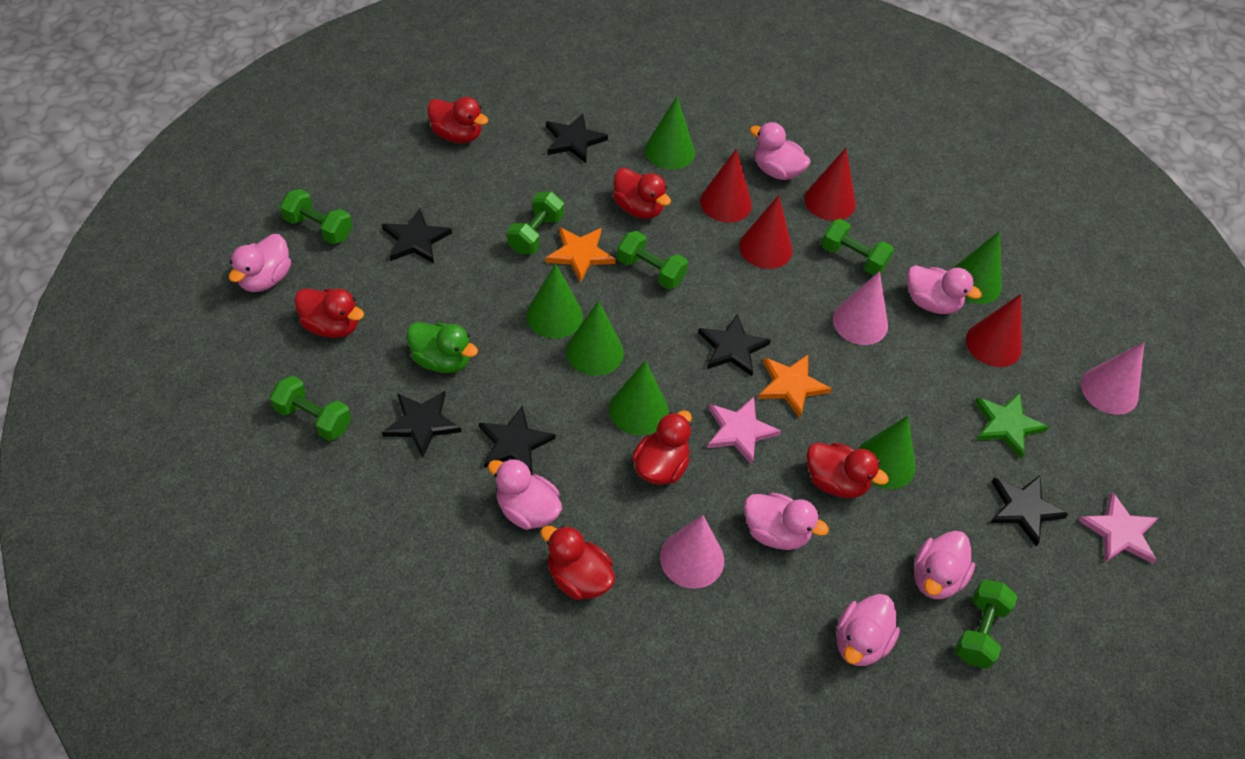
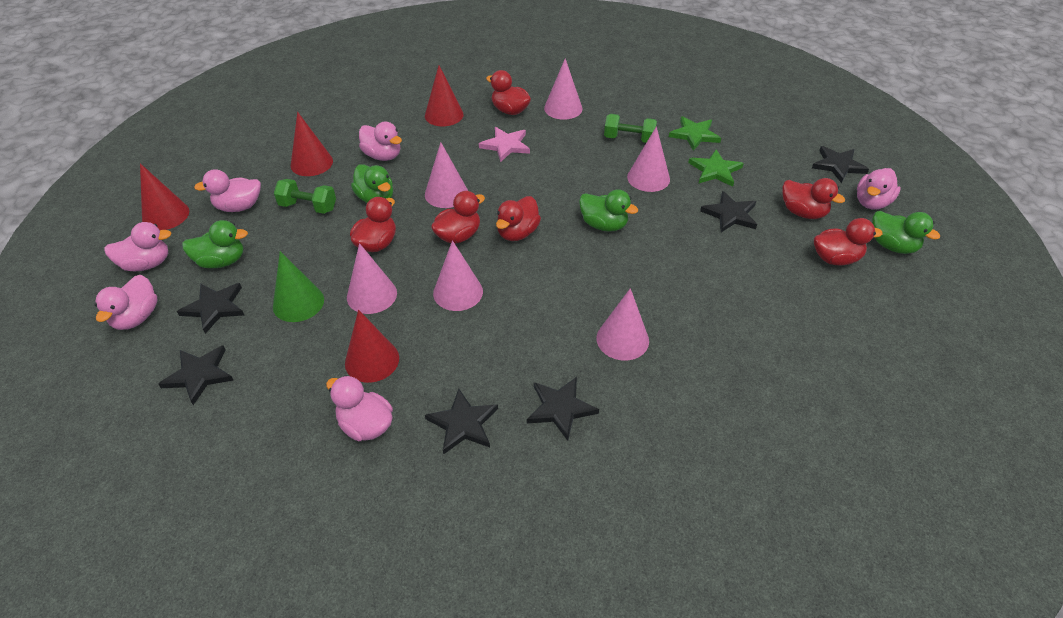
green cone: [526,263,583,339] [566,300,624,376] [609,360,669,435] [645,97,695,170] [858,416,916,489] [953,231,1002,304] = 6 -> [273,251,324,322] = 1
green duck: [407,322,478,373] = 1 -> [182,220,248,268] [351,164,393,203] [579,189,638,232] [872,211,940,254] = 4
green dumbbell: [270,376,351,441] [280,189,352,245] [507,192,564,254] [617,231,688,289] [821,219,894,275] [955,580,1017,669] = 6 -> [274,179,336,214] [604,114,657,143] = 2
green star: [975,393,1049,459] = 1 -> [669,116,721,151] [688,149,744,187] = 2
orange star: [545,227,616,283] [758,355,832,418] = 2 -> none = 0
pink cone: [660,515,724,589] [833,271,888,345] [1081,342,1145,415] = 3 -> [347,243,397,314] [425,142,468,208] [433,240,483,311] [544,58,583,120] [596,288,649,361] [627,126,670,192] = 6
pink duck: [229,234,291,292] [488,458,562,530] [744,493,829,550] [750,122,811,180] [837,594,900,666] [907,265,982,314] [914,531,975,599] = 7 -> [94,275,158,330] [104,222,172,271] [194,169,261,212] [326,375,393,441] [359,121,402,161] [857,168,901,210] = 6
pink star: [707,397,781,465] [1078,492,1158,564] = 2 -> [479,127,530,162] = 1

